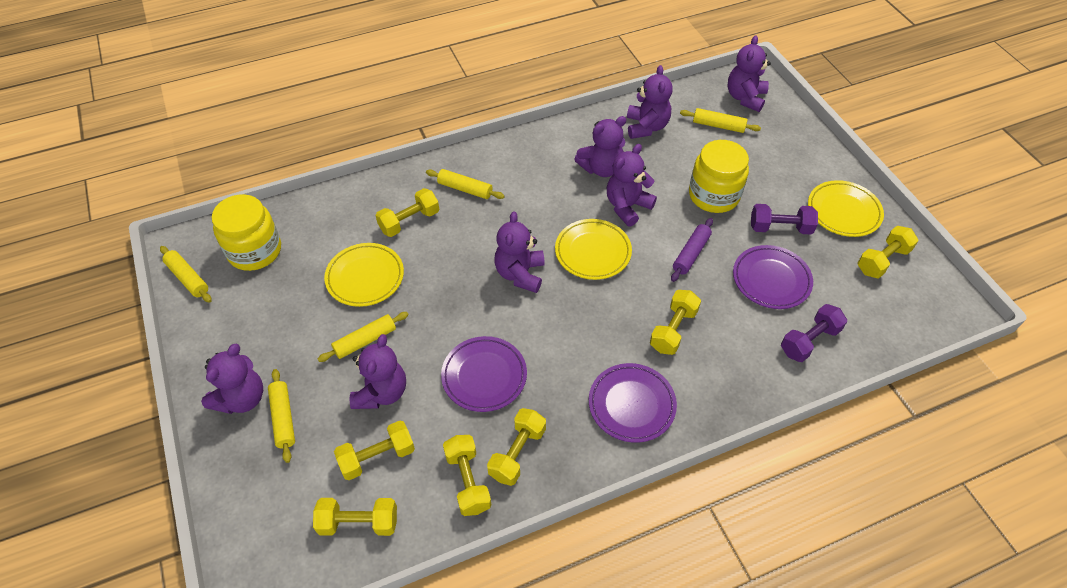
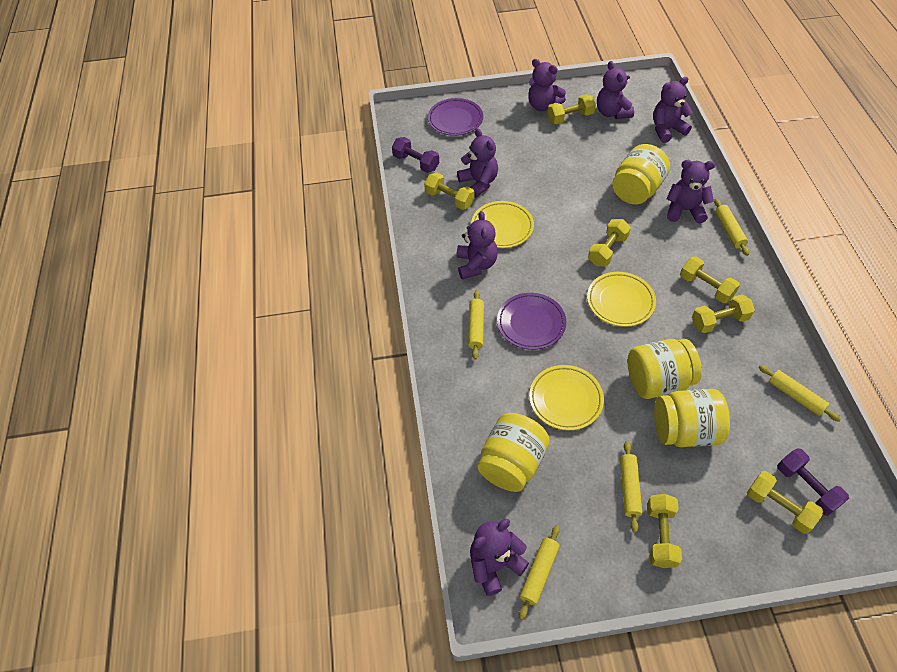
purple plate: [441,336,527,412] [589,363,677,443] [733,245,813,309] = 3 -> [428,98,483,136] [497,293,566,350] = 2
purple rolling pin: [671,218,713,282] = 1 -> none = 0
yellow jar: [212,194,281,271] [689,140,749,213] = 2 -> [477,413,550,492] [612,144,670,204] [628,339,702,399] [654,389,730,447] = 4

